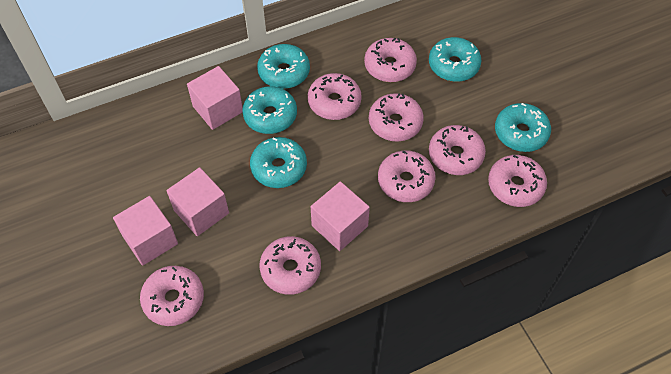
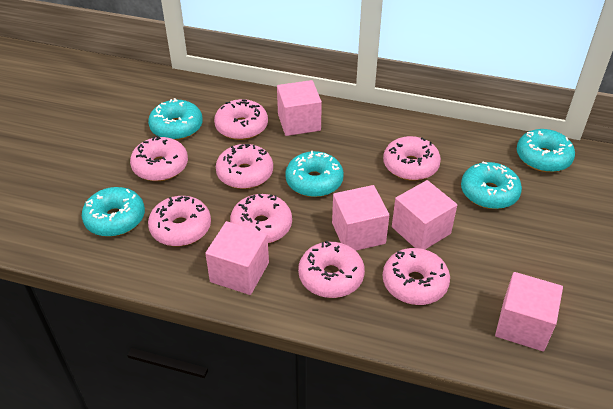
pink cube: [113,196,178,266] [166,167,229,236] [187,66,243,130] [311,181,370,251] = 4 -> [205,221,269,295] [277,80,322,136] [332,185,389,251] [392,180,457,249] [495,272,563,352] = 5

